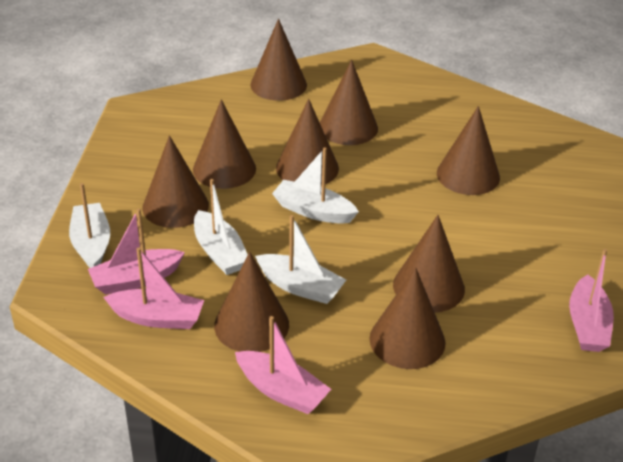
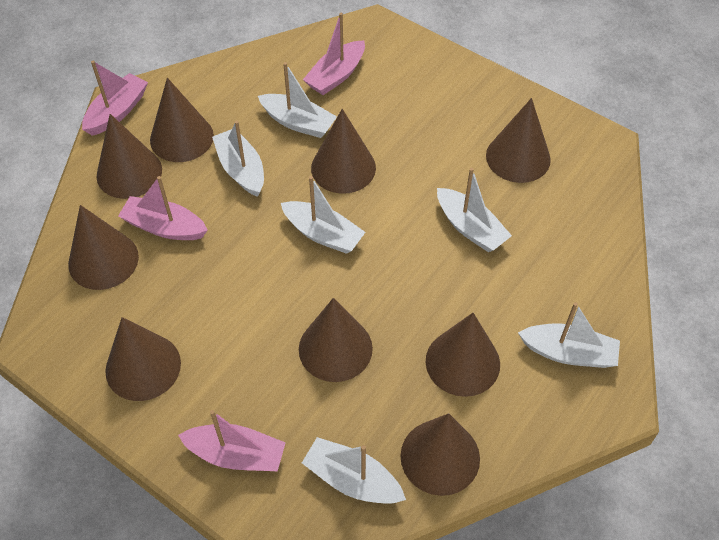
white boat: [69,183,110,268] [194,179,248,275] [255,215,346,304] [272,147,359,224] = 4 -> [212,121,264,197] [258,62,337,138] [281,176,365,254] [302,437,406,504] [437,168,512,252] [518,302,620,368] = 6

